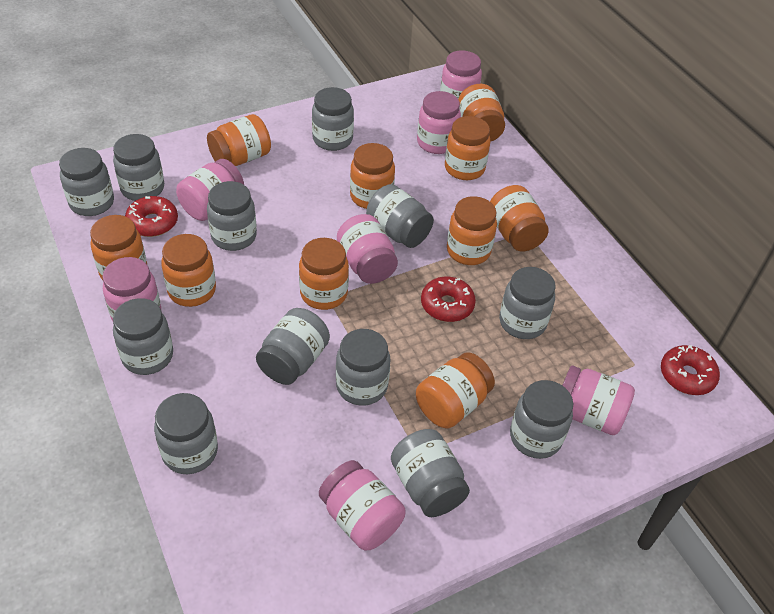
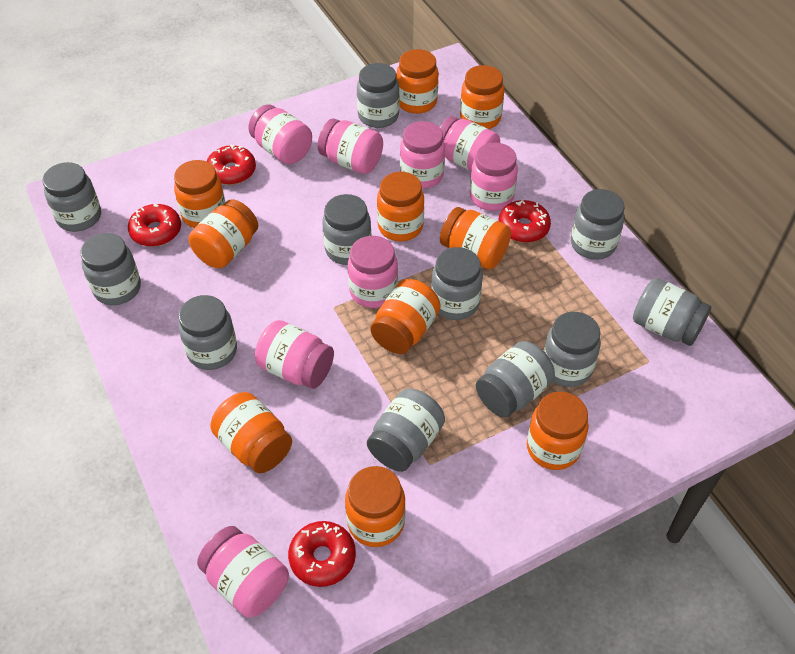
grey jar: [59,148,114,216] [113,134,164,201] [113,298,173,375] [154,393,218,474] [207,181,257,251] [256,308,330,385] [312,87,354,151] [336,329,390,406] [366,184,434,248] [391,429,470,517] [499,267,556,339] [510,380,573,459] = 12 -> [42,162,101,232] [80,233,141,305] [179,295,237,370] [322,194,371,265] [357,63,400,128] [367,389,445,472] [431,247,483,320] [476,341,555,418] [544,312,601,387] [571,189,625,260] [633,278,711,346] = 11
pink jar: [102,257,161,321] [176,159,244,221] [319,460,406,550] [337,214,398,284] [417,91,461,154] [440,50,482,99] [562,366,635,435] = 7 -> [197,526,289,617] [248,105,312,164] [255,320,334,389] [318,118,383,174] [348,236,398,308] [400,121,445,189] [440,116,500,171] [470,142,518,211] = 8
red donut: [125,196,178,237] [421,277,476,322] [661,345,720,395] = 3 -> [128,204,181,247] [207,145,256,185] [288,521,356,587] [499,200,551,243] = 4

